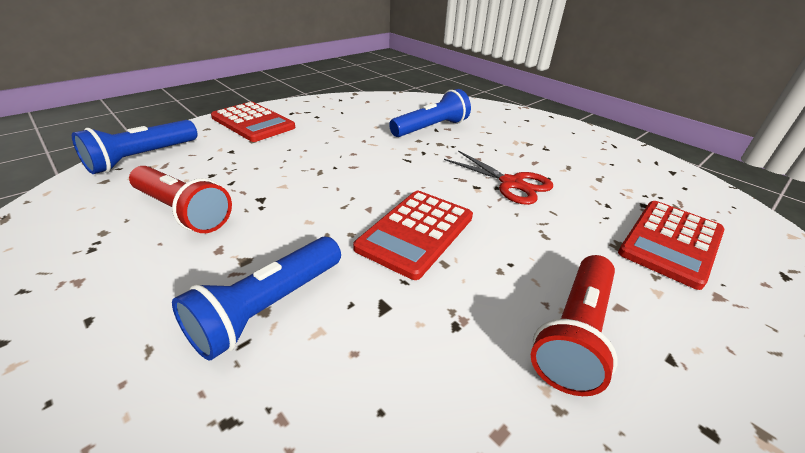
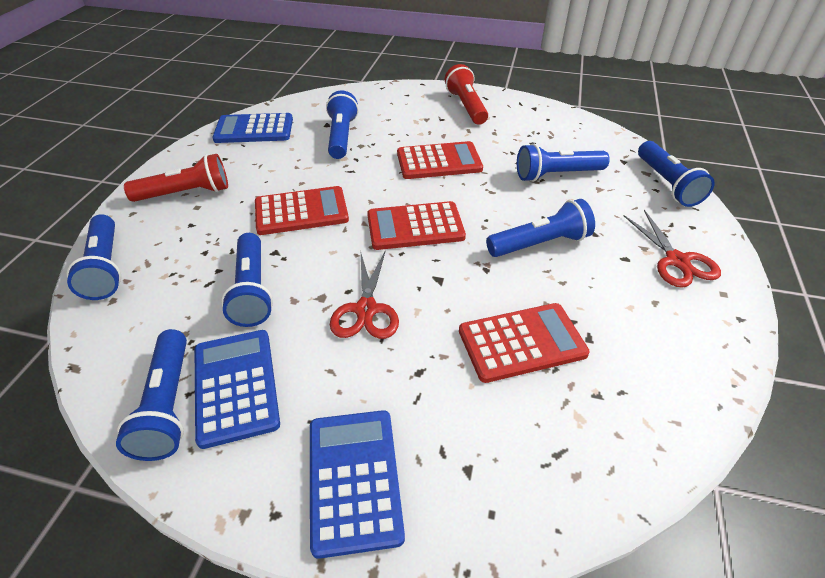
blue calculator: none = 0 -> [195,330,280,449] [212,113,293,143] [310,410,405,559] = 3
blue flashlight: [72,120,197,174] [172,237,341,361] [389,89,471,137] = 3 -> [66,214,121,300] [116,329,187,461] [221,233,273,327] [326,90,359,159] [486,199,595,257] [517,144,610,182] [638,141,715,207] = 7
red calculator: [211,102,295,142] [353,191,473,280] [618,201,725,290] = 3 -> [255,186,349,235] [367,201,466,250] [397,141,483,179] [459,303,590,383] = 4
red scissors: [444,150,553,205] = 1 -> [330,250,399,339] [623,210,721,288] = 2

